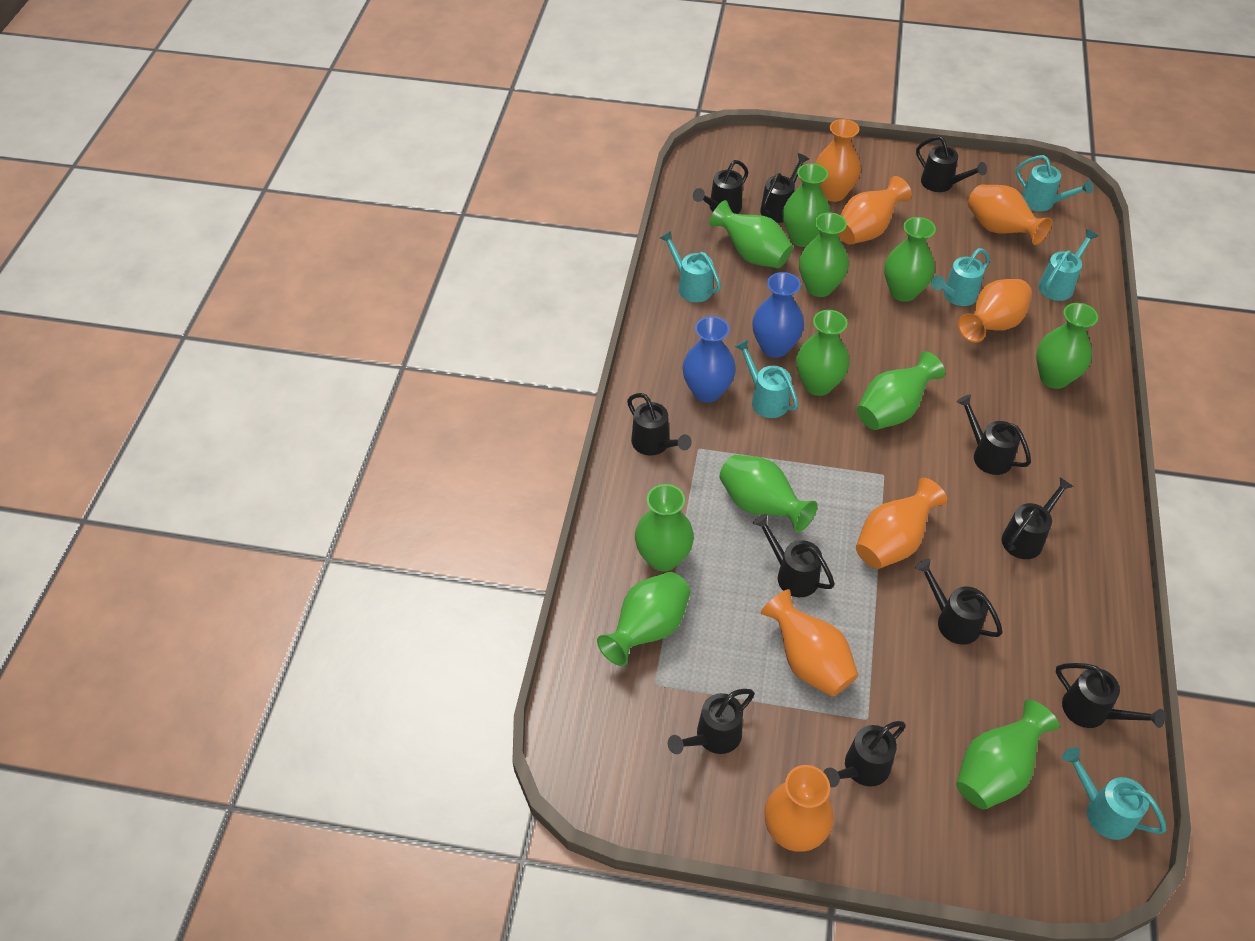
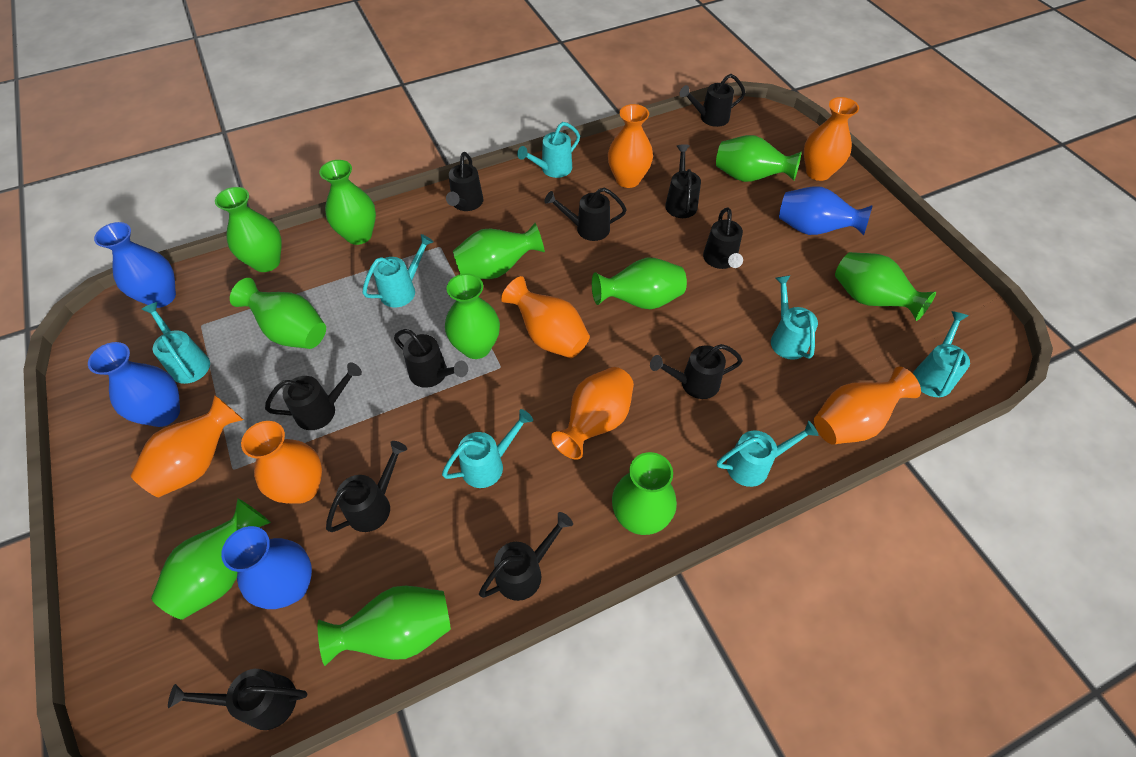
blue vase: [683,316,736,403] [752,272,804,358] = 2 -> [88,342,180,427] [94,222,176,308] [221,526,312,609] [779,186,873,235] = 4
turquoise watering can: [660,231,721,302] [735,340,798,418] [931,248,990,306] [1016,155,1093,211] [1038,229,1098,301] [1062,747,1166,840] = 6 -> [141,302,210,384] [362,234,434,307] [442,409,533,488] [517,122,580,178] [717,421,819,487] [771,275,818,360] [913,311,970,397] = 7

